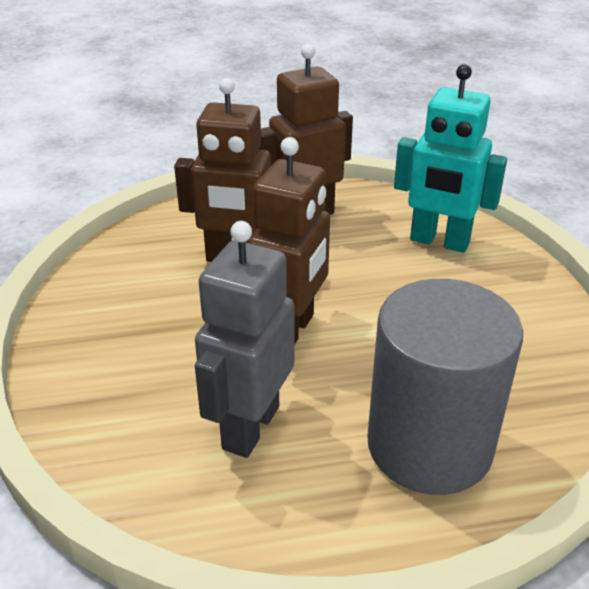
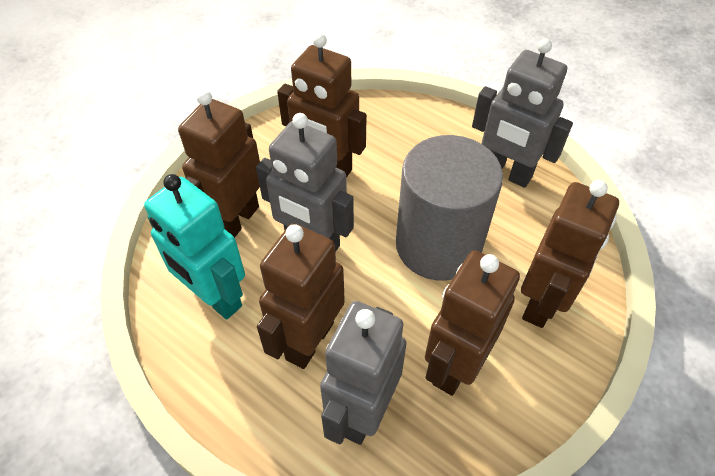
brown robot: [174,78,271,262] [248,137,330,345] [259,44,353,215] = 3 -> [178,90,260,238] [257,223,345,369] [277,33,367,178] [425,250,520,396] [521,180,619,328] = 5
grey robot: [195,221,294,458] = 1 -> [256,113,354,252] [320,301,407,445] [472,38,573,188] = 3

